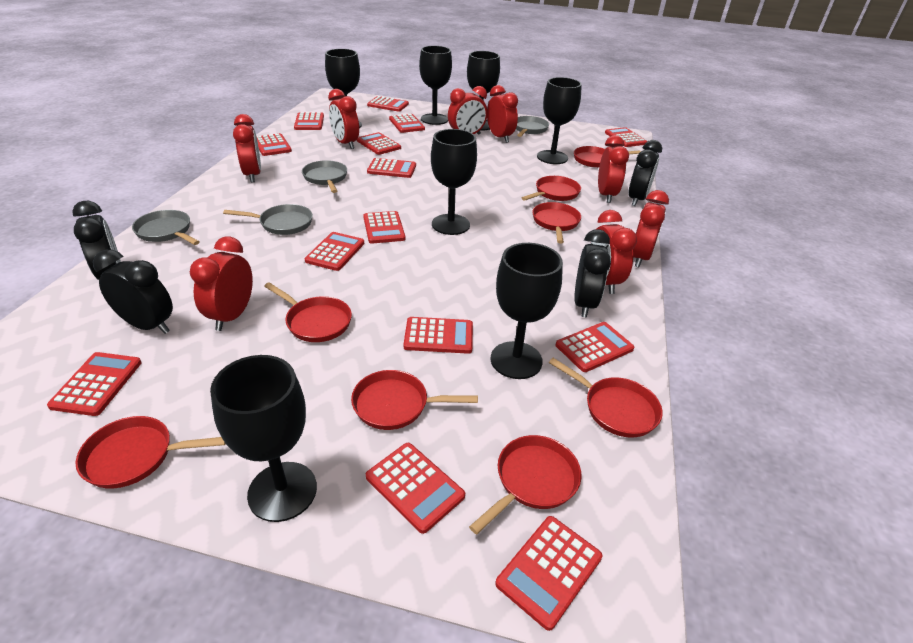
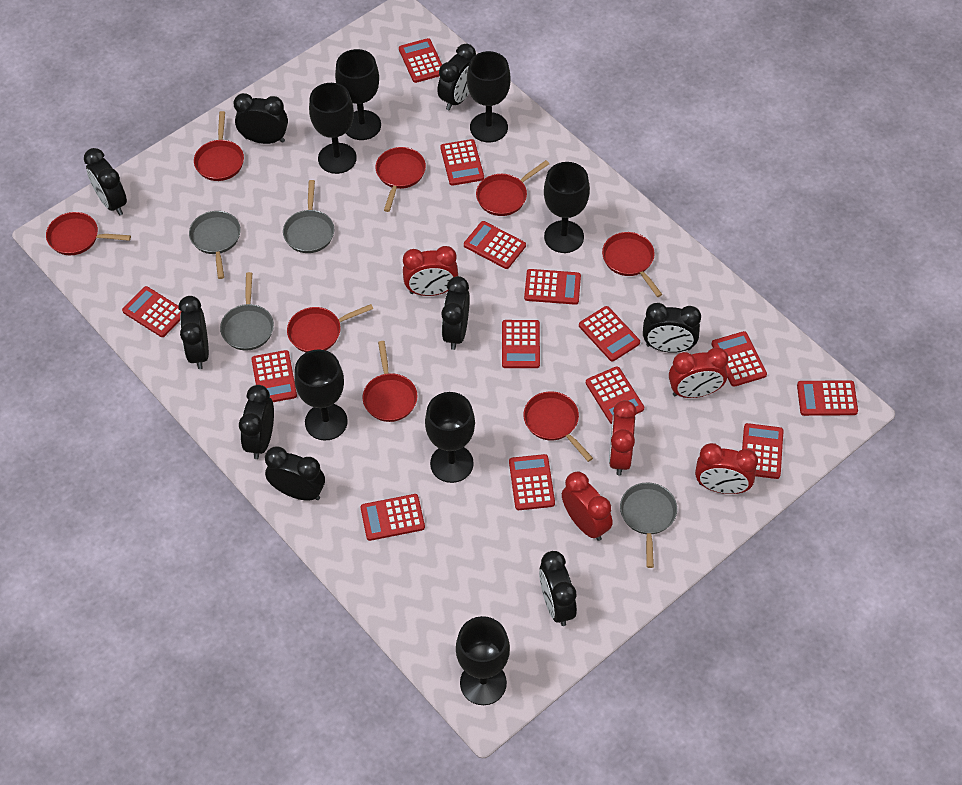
black clock: [72,201,121,280] [93,250,173,334] [574,229,611,317] [628,140,662,206] = 4 -> [84,148,127,216] [179,296,209,369] [233,93,288,144] [239,385,274,459] [265,447,325,501] [438,44,476,110] [441,276,470,350] [539,551,577,626] [643,303,701,353] = 9
red clock: [190,236,253,331] [233,114,261,182] [328,89,359,149] [448,86,488,135] [487,85,518,143] [590,210,637,294] [598,135,629,203] [633,190,669,267] = 8 -> [403,246,458,296] [562,472,613,541] [609,400,637,475] [669,348,728,398] [695,443,758,494] = 5

